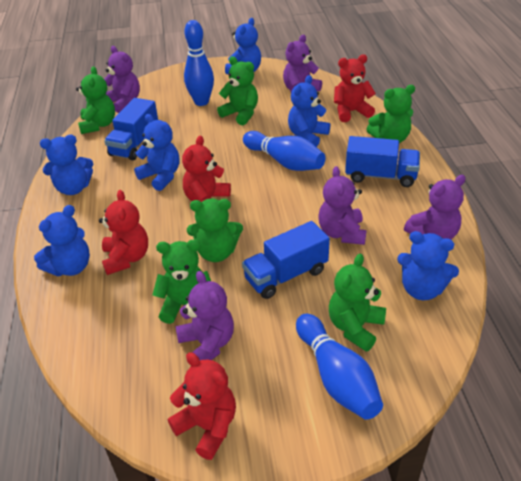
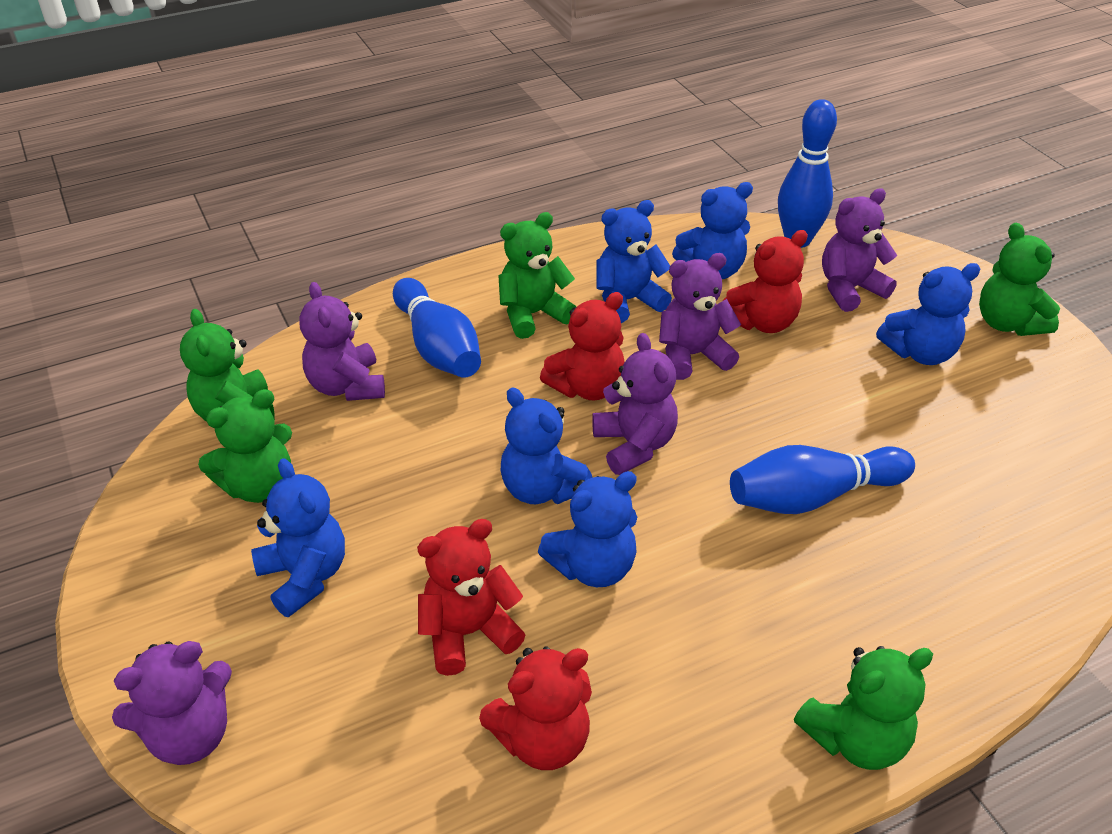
blue truck: [104,98,158,160] [242,221,330,299] [345,136,420,187] = 3 -> none = 0
green teddy bear: [76,67,115,134] [152,240,211,324] [187,198,243,262] [217,56,258,125] [329,254,386,352] [366,85,415,143] = 6 -> [180,309,275,421] [198,389,292,503] [498,212,576,339] [794,646,933,770] [979,223,1060,336] = 5

